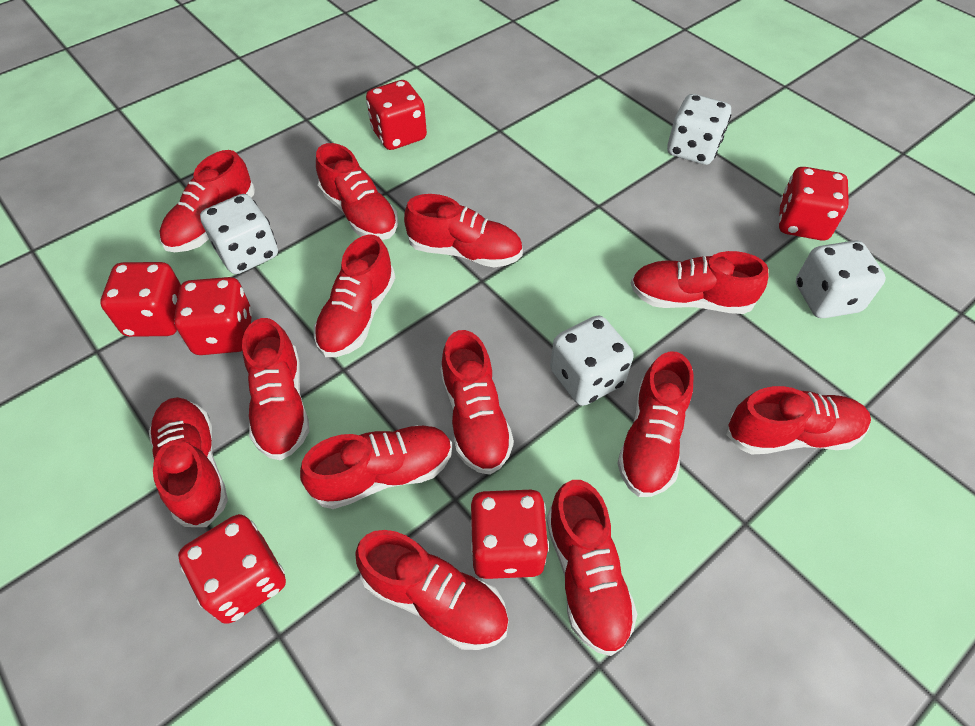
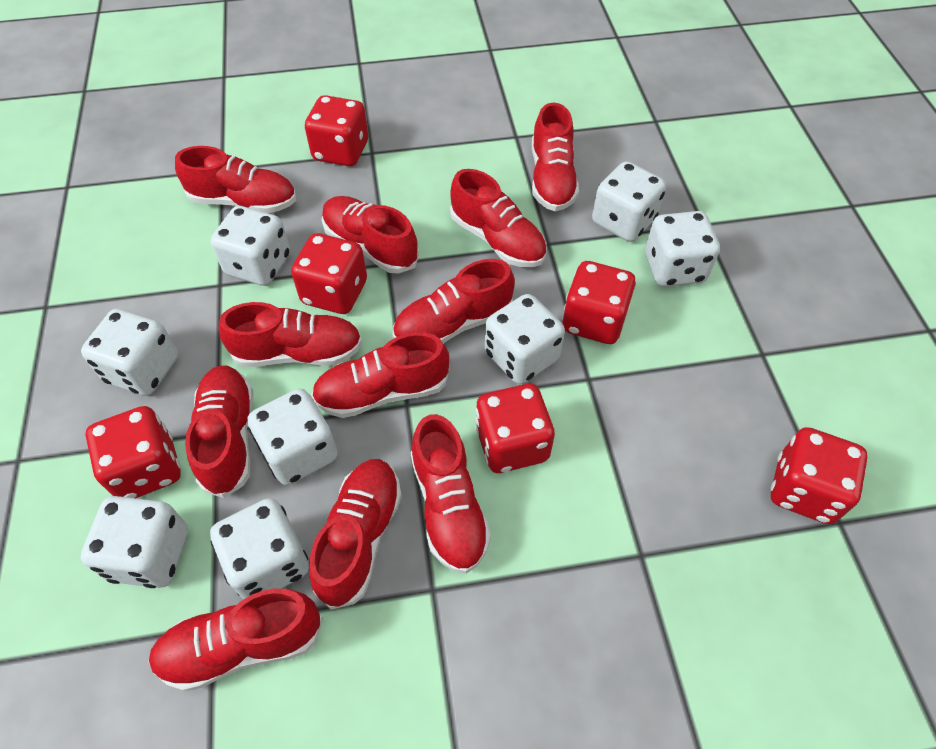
red shoe: [149,397,228,527] [159,150,255,252] [242,318,309,460] [300,425,452,509] [314,235,395,357] [316,143,398,240] [355,530,509,650] [404,194,523,267] [440,330,514,475] [546,480,637,656] [618,351,694,497] [631,251,768,314] [726,386,871,454] = 13 -> [148,589,323,692] [175,146,296,213] [185,365,253,498] [219,302,362,367] [309,459,402,610] [311,332,449,418] [322,196,419,273] [393,259,515,343] [411,414,491,574] [450,169,547,267] [532,103,579,211] = 11
white dice: [200,194,278,274] [550,315,634,406] [667,94,731,165] [796,240,886,318] = 4 -> [81,309,178,396] [81,496,188,588] [210,498,309,600] [211,206,290,286] [248,389,338,485] [485,294,565,384] [592,161,666,242] [645,211,720,287] = 8

